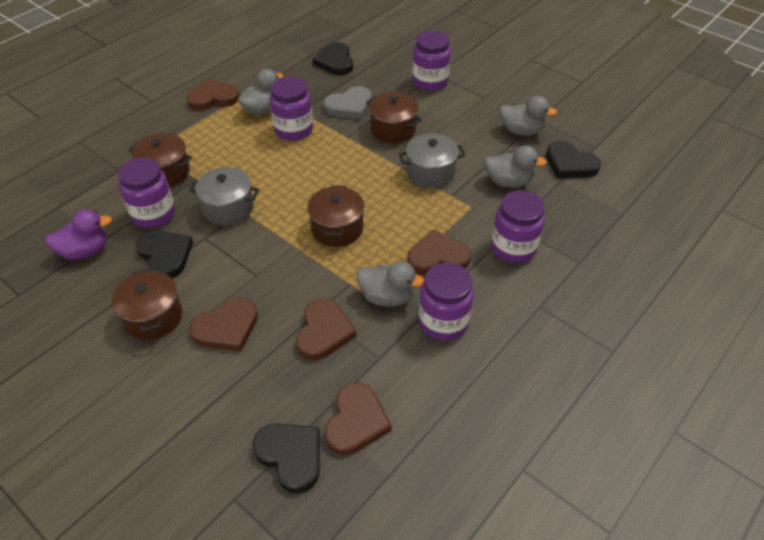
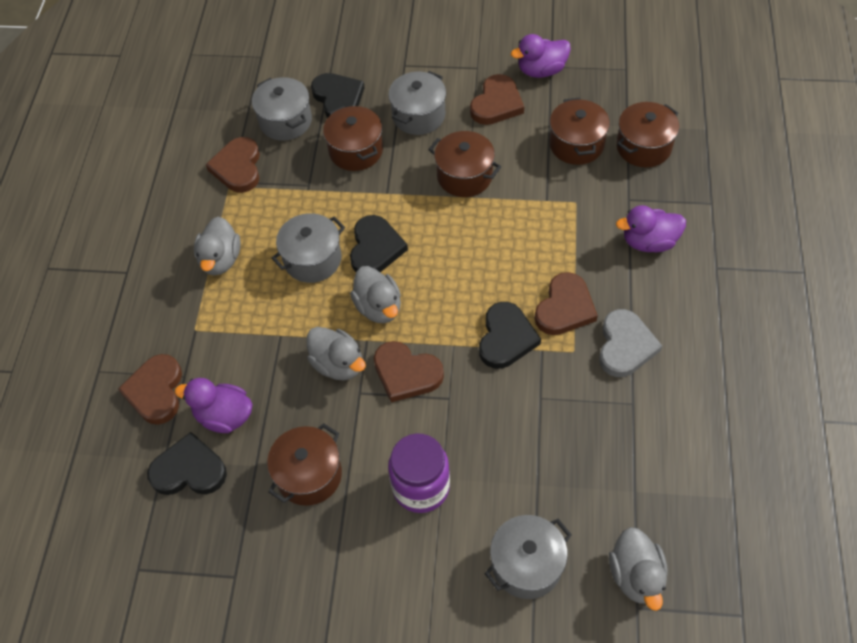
brown pot: [112,268,182,340] [128,133,192,187] [307,185,365,247] [366,92,422,143] = 4 -> [267,423,342,506] [323,106,383,171] [428,131,501,197] [549,97,610,165] [616,102,679,167] = 5
grey pot: [189,167,259,226] [399,133,465,189] = 2 -> [252,77,312,141] [272,213,345,283] [388,71,446,135] [484,515,572,599] = 4
purple duck: [45,209,112,260] = 1 -> [175,378,253,433] [511,34,571,78] [616,205,686,252] = 3
purple jar: [118,158,175,228] [269,76,313,141] [412,30,451,91] [419,263,474,341] [491,190,545,263] = 5 -> [388,433,450,513] = 1

